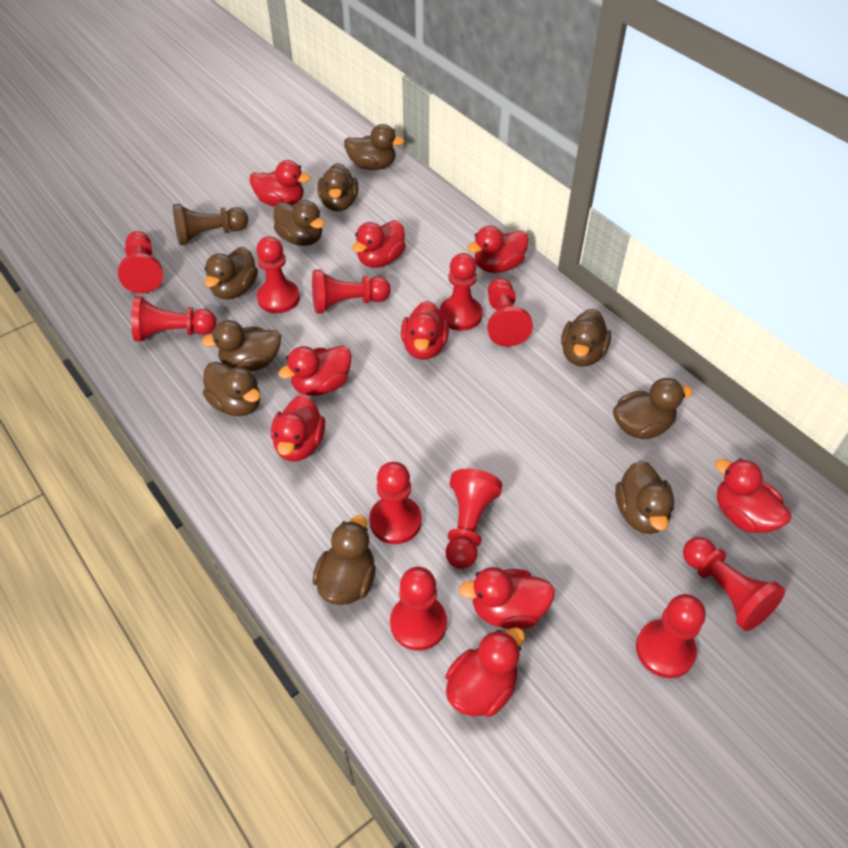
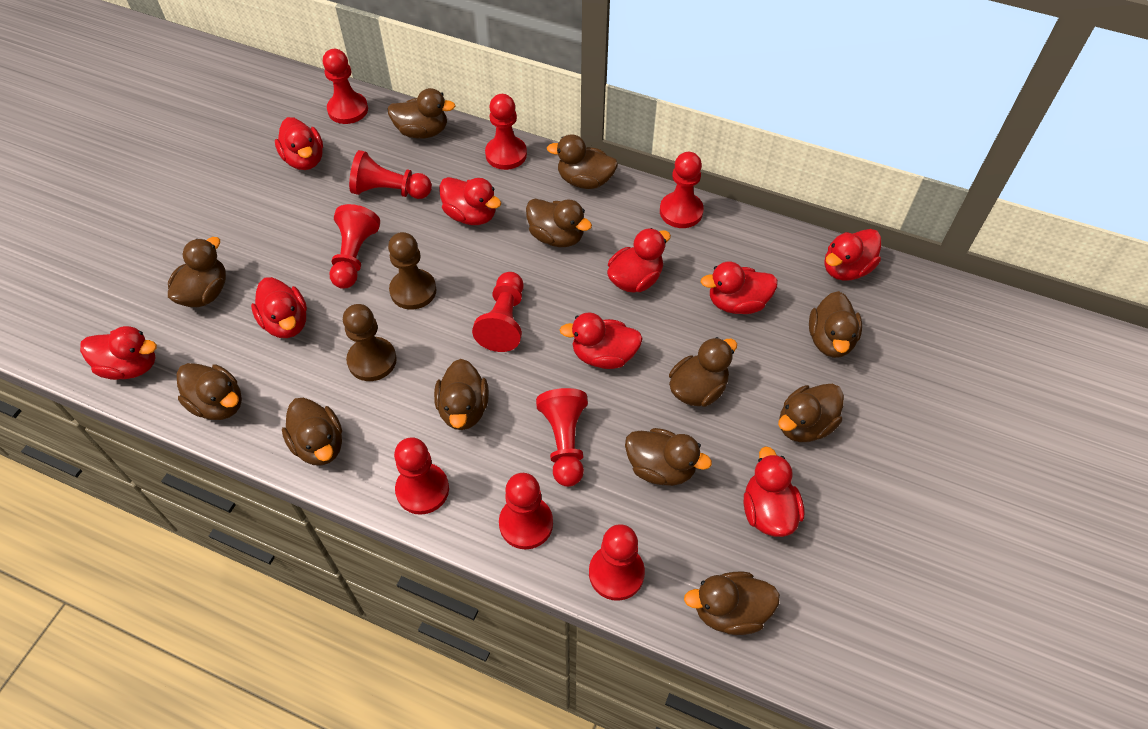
brown duck: [202,320,281,371] [203,362,260,416] [204,247,258,300] [274,200,325,246] [312,515,376,605] [317,163,358,211] [344,124,405,170] [561,309,611,367] [613,378,693,439] [615,461,674,534] = 10 -> [168,237,226,307] [177,363,242,420] [282,398,342,466] [387,88,455,139] [434,359,489,430] [526,199,592,247] [547,134,618,189] [625,428,712,486] [669,337,737,407] [684,572,780,635] [778,384,844,442] [809,291,862,358] = 12
brown pawn: [173,204,248,245] = 1 -> [343,304,397,381] [388,232,436,310] = 2
red pawn: [118,231,163,293] [131,296,217,342] [256,236,300,313] [312,270,391,314] [369,462,422,544] [390,567,447,651] [439,253,483,331] [445,469,502,569] [487,278,533,347] [636,594,706,678] [683,537,785,631] = 11 -> [323,49,368,124] [329,204,380,289] [349,150,432,199] [394,437,449,515] [472,272,524,352] [485,94,527,170] [499,473,553,549] [536,388,588,487] [589,524,645,601] [660,152,704,228] = 10

